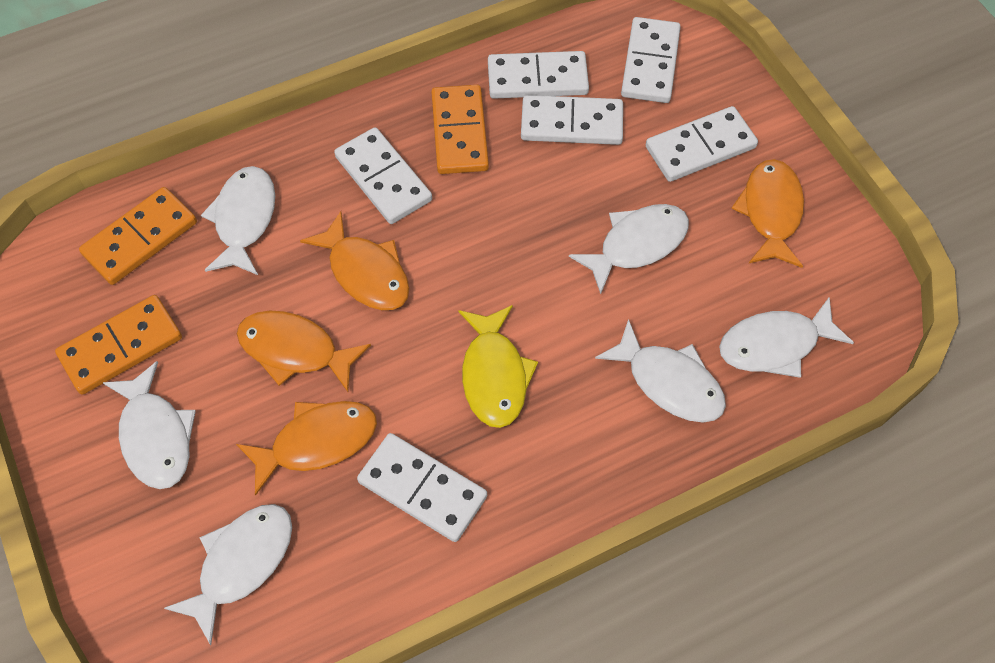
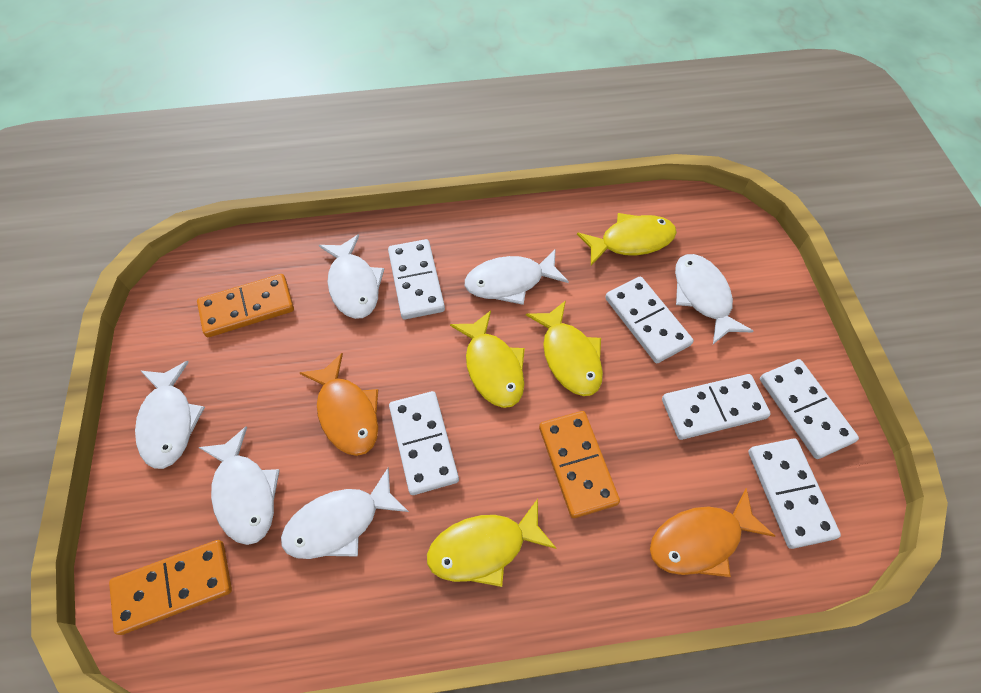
orange fish: [236,401,377,496] [237,311,371,392] [300,211,410,310] [731,159,804,268] = 4 -> [300,353,378,456] [650,488,775,577] = 2
yellow fish: [458,305,538,428] = 1 -> [427,499,557,587] [450,310,525,408] [526,300,603,396] [577,213,677,265] = 4

